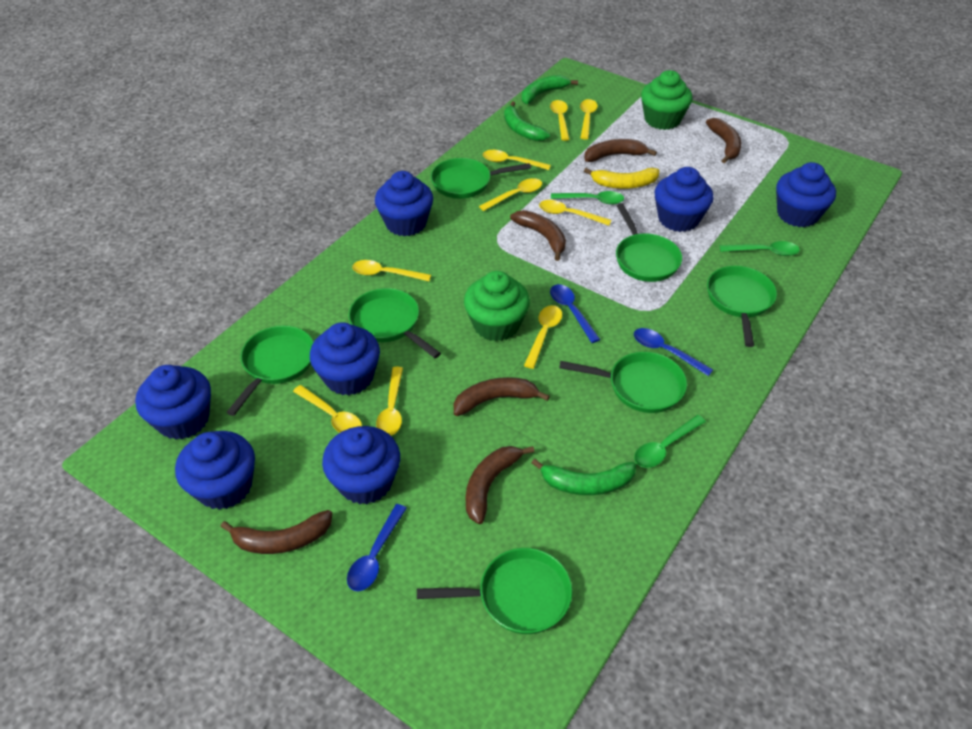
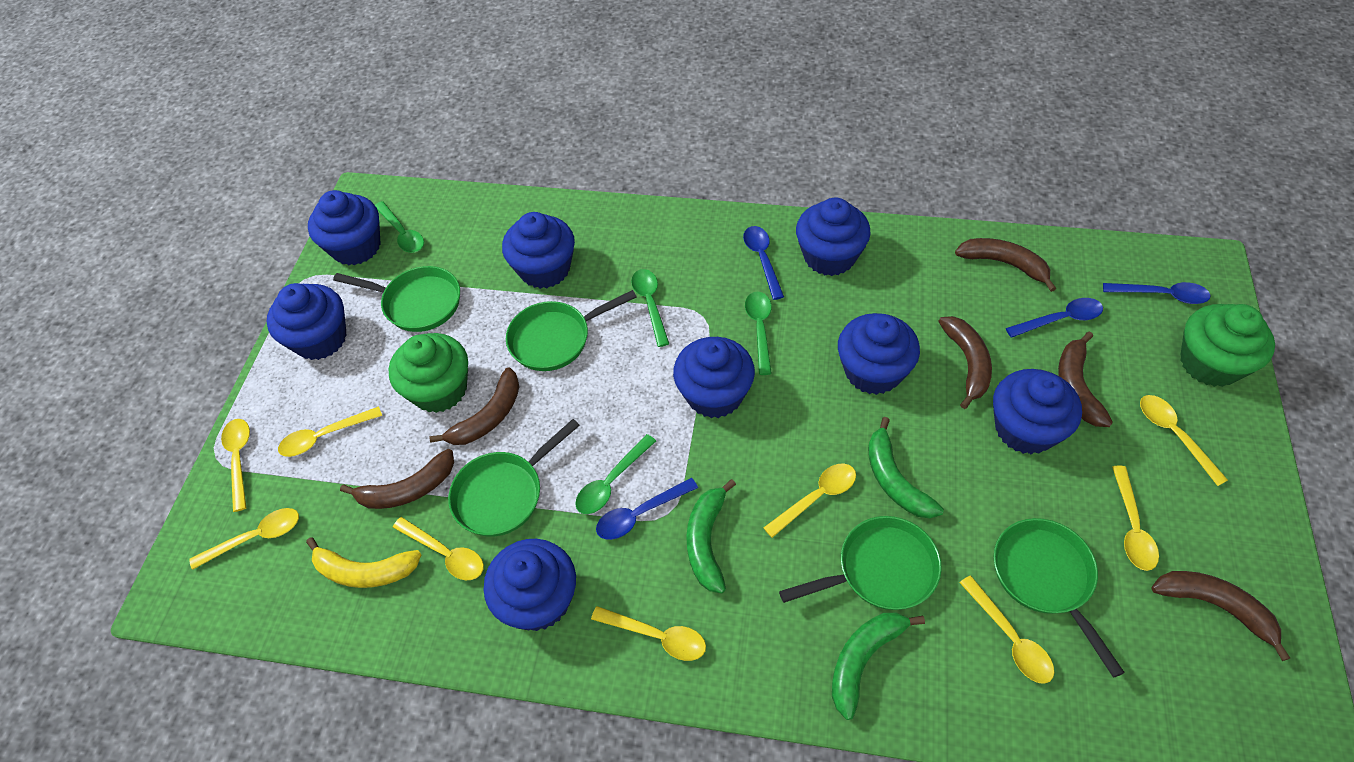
blue cupcake: [135,365,211,440] [175,431,255,510] [310,322,380,396] [322,426,400,504] [375,171,433,236] [655,167,713,232] [776,162,836,227] = 7 -> [266,283,347,360] [308,190,381,266] [484,539,576,631] [502,212,575,289] [673,337,755,418] [796,198,871,276] [838,313,920,395] [993,369,1082,454] = 8
blue spoon: [347,504,407,591] [550,284,601,343] [634,328,713,376] = 3 -> [596,478,698,540] [743,226,784,300] [1006,298,1103,338] [1103,282,1210,304] = 4
green pan: [226,325,314,416] [348,288,441,358] [417,548,572,634] [431,158,531,199] [559,352,687,413] [616,203,682,282] [707,266,777,347] = 7 -> [333,266,460,332] [448,419,580,537] [506,290,637,371] [779,516,942,610] [994,518,1125,678] = 5
green spoon: [551,191,624,204] [634,415,706,468] [720,241,800,256] = 3 -> [375,201,424,253] [575,434,656,514] [631,269,669,347] [745,292,772,375] = 4

